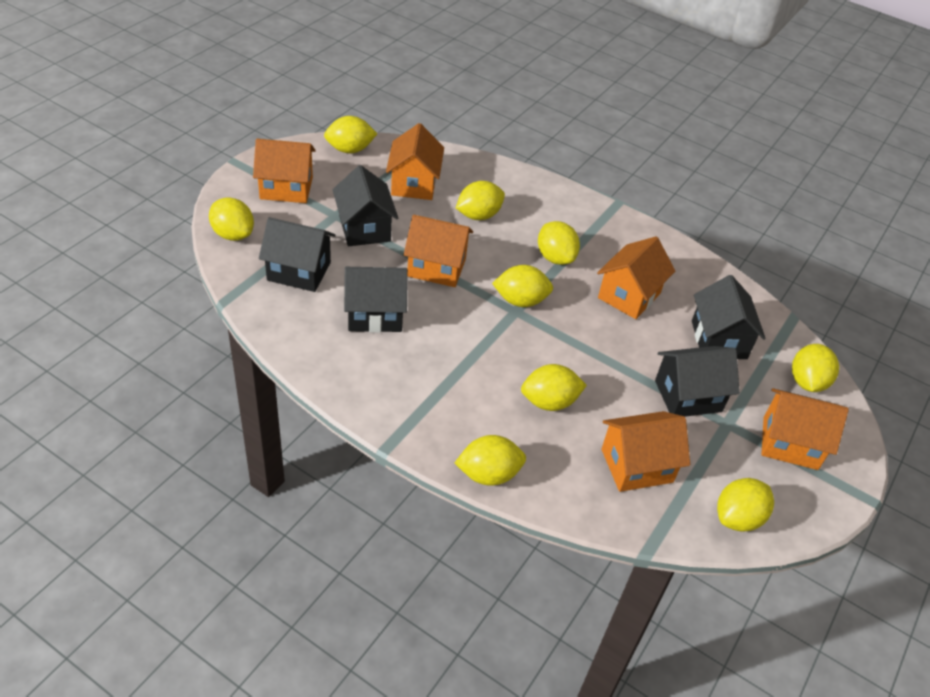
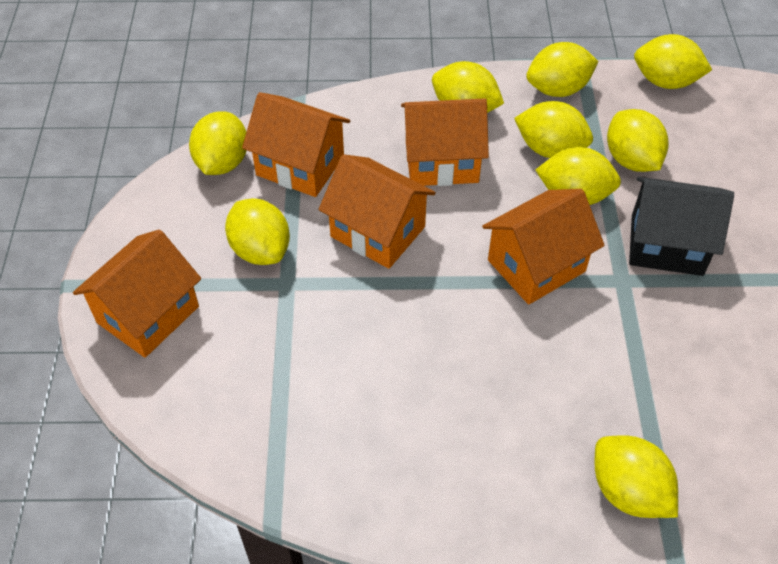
black house: [259,217,335,292] [332,165,398,246] [344,267,408,333] [655,346,740,417] [692,275,766,359] = 5 -> [629,177,734,276] = 1
orange house: [253,139,316,203] [386,123,444,200] [403,215,473,287] [597,237,675,319] [602,411,690,492] [761,388,849,470] = 6 -> [73,230,201,358] [242,92,350,197] [319,154,436,269] [401,98,489,186] [482,189,605,305] = 5

